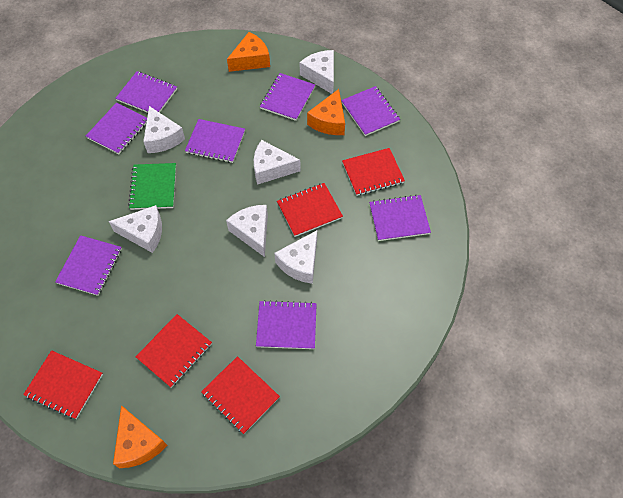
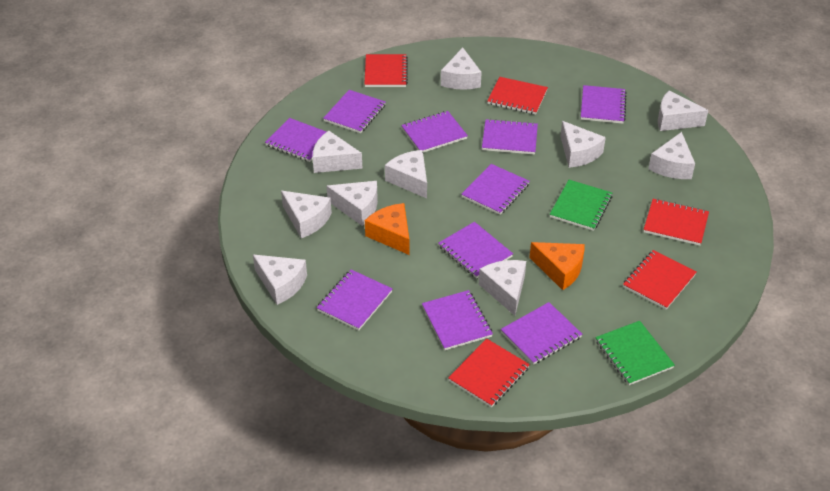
green notebook: [128,163,176,210] = 1 -> [550,180,612,231] [595,321,675,385] = 2
orange cheese: [113,405,167,468] [227,32,270,72] [307,89,345,135] = 3 -> [365,203,410,255] [529,242,585,290] = 2
purple notebook: [55,235,122,296] [86,103,147,154] [115,71,177,113] [185,119,245,163] [256,300,317,349] [260,73,315,121] [341,86,400,136] [369,195,431,241] = 8 -> [265,118,326,162] [317,270,393,330] [323,90,386,133] [401,111,468,153] [422,290,493,350] [438,222,513,279] [461,164,530,215] [482,119,538,155] [501,302,582,365] [581,85,626,124] = 10
white cheese: [109,205,162,253] [143,106,185,153] [226,205,268,257] [254,140,301,185] [274,230,317,284] [300,50,334,94] = 6 -> [253,254,307,305] [281,191,332,238] [313,131,363,173] [326,181,378,226] [385,150,427,198] [441,47,482,90] [479,260,526,316] [560,121,606,168] [648,132,695,179] [658,91,708,131] = 10

